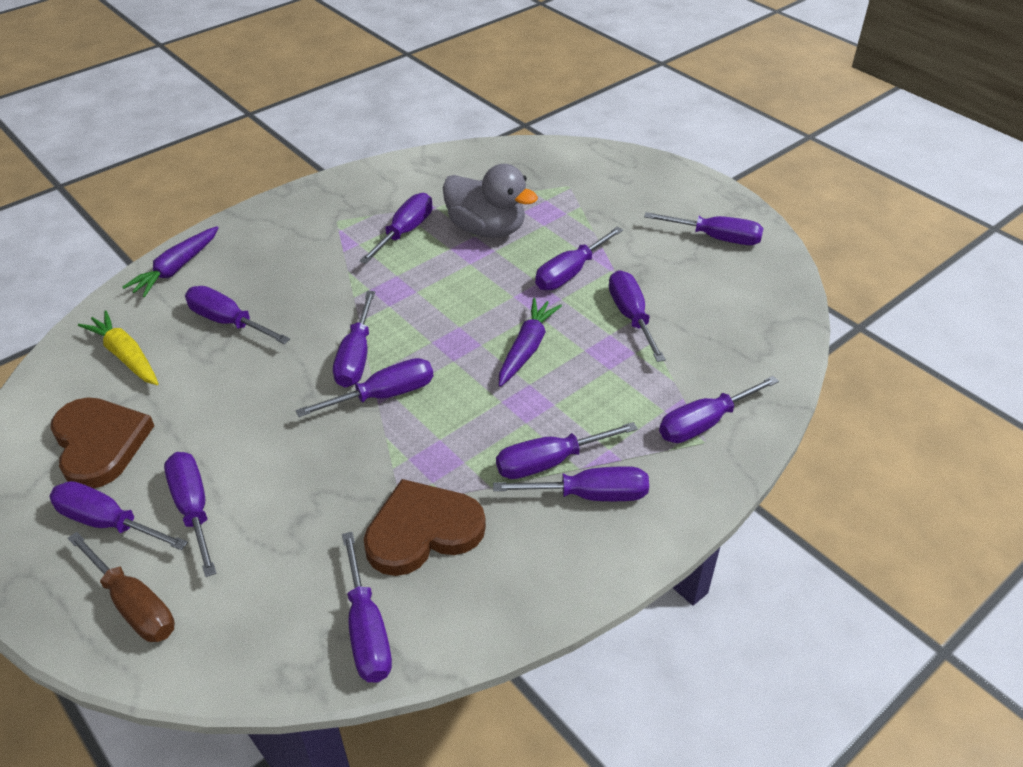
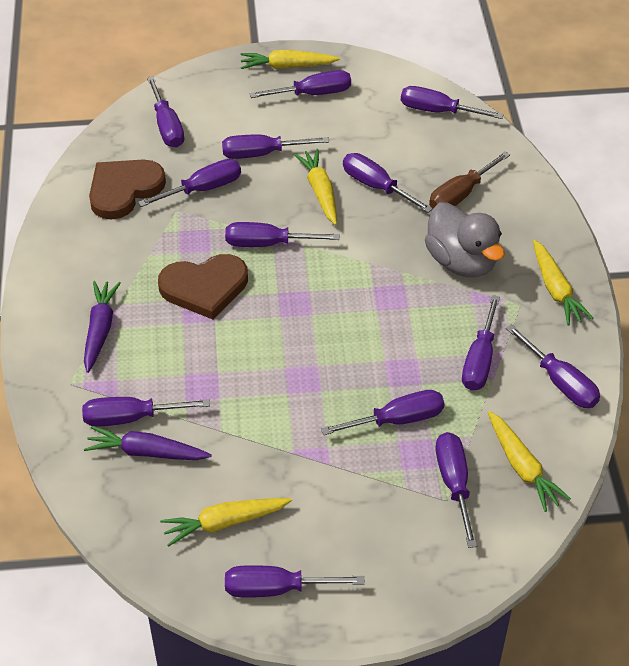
yellow carrot: [78,311,159,385] = 1 -> [160,498,292,547] [241,50,340,69] [294,149,337,225] [488,411,571,512] [533,240,593,326] = 5

